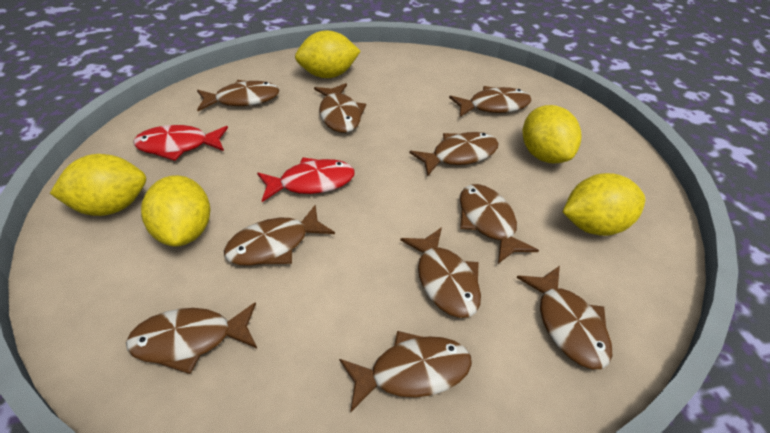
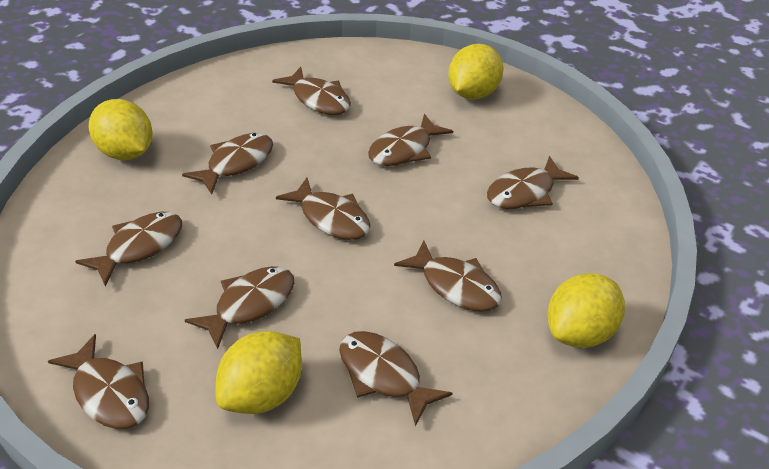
red fish: [134,125,228,161] [257,157,355,202] = 2 -> none = 0
yellow lemon: [50,154,146,216] [141,175,211,247] [295,31,361,78] [523,105,582,163] [563,173,645,236] = 5 -> [89,99,153,160] [215,331,302,414] [448,44,503,99] [547,273,625,348] = 4

